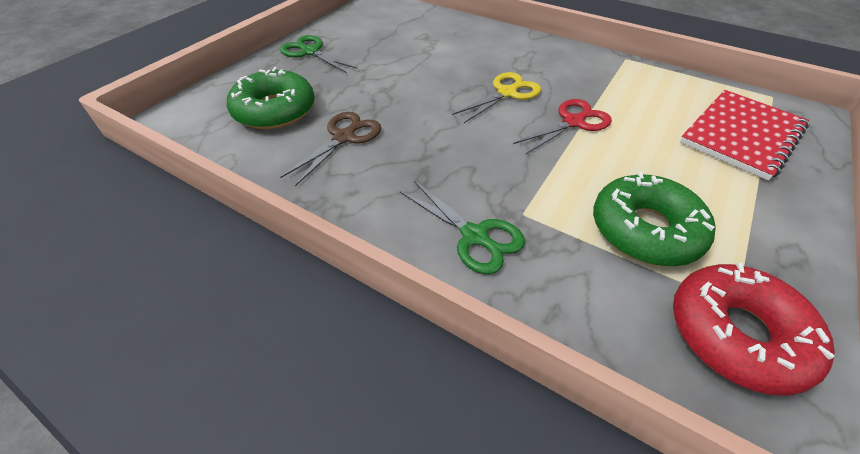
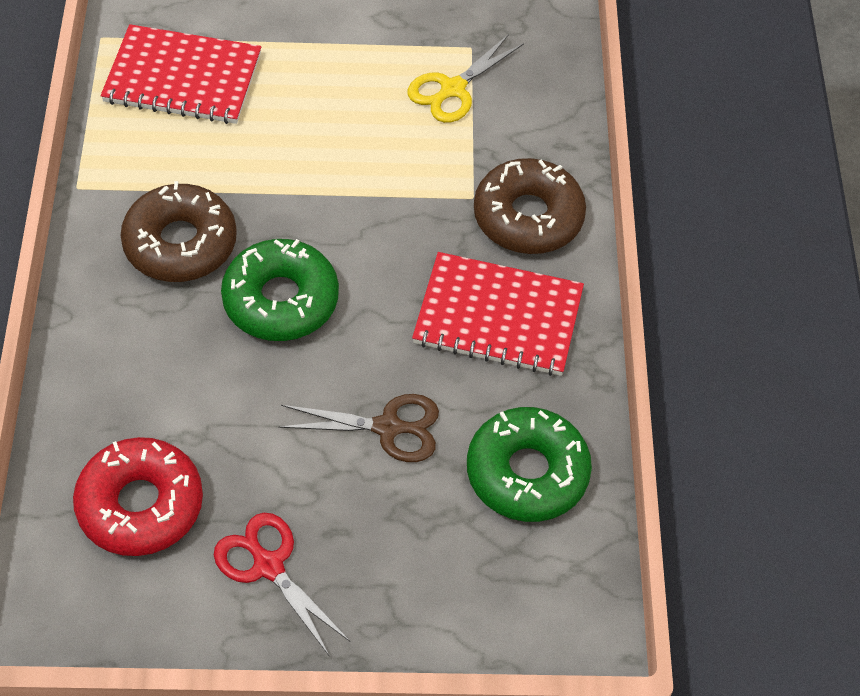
brown donut: none = 0 -> [120,181,237,282] [474,158,586,254] = 2
green scissors: [280,35,358,73] [400,181,525,274] = 2 -> none = 0
red notebook: [680,90,810,181] = 1 -> [101,24,261,124] [412,252,584,376] = 2

